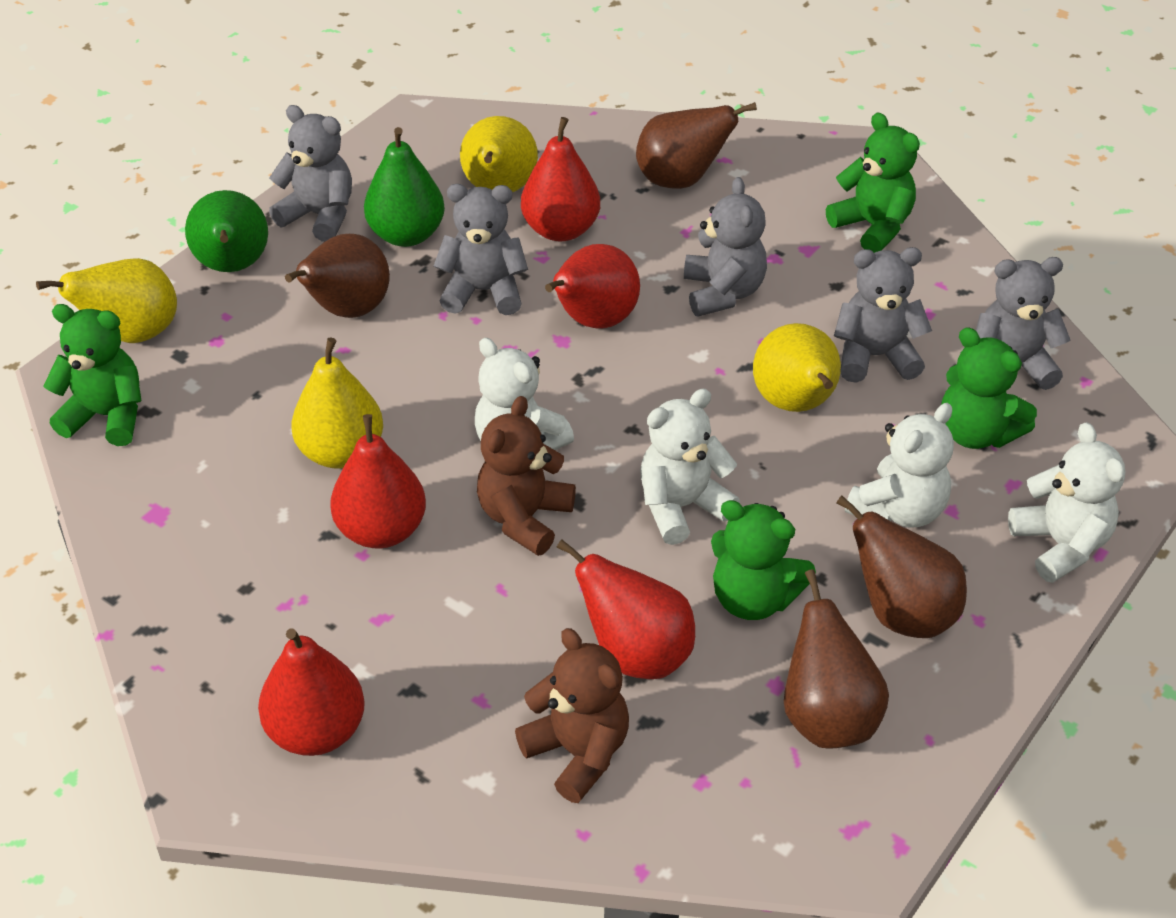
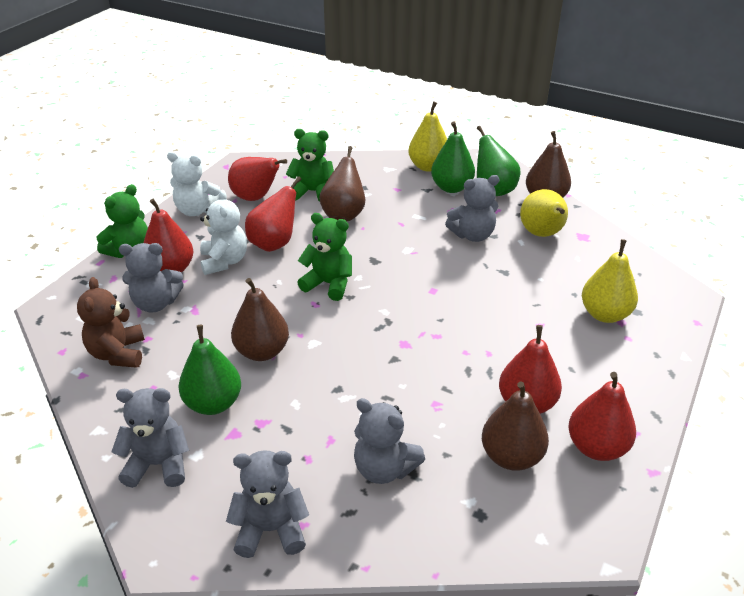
brown teddy bear: [477,396,576,556] [515,628,629,803] = 2 -> [77,277,145,368] = 1
green pear: [185,190,268,272] [364,127,445,247] = 2 -> [179,325,241,415] [431,122,475,193] [477,126,520,196] = 3
green teddy bear: [43,304,142,446] [711,500,816,620] [826,112,920,253] [941,327,1037,449] = 4 -> [97,184,148,258] [286,129,334,201] [297,213,352,301] = 3
white teddy bear: [475,338,574,450] [640,389,740,545] [845,403,954,528] [1008,422,1125,583] = 4 -> [167,152,220,216] [200,190,247,275] = 2
yellow pear: [36,258,177,343] [291,338,383,469] [460,116,538,192] [753,323,841,412] = 4 -> [408,101,447,172] [520,189,568,237] [582,239,638,323] = 3

